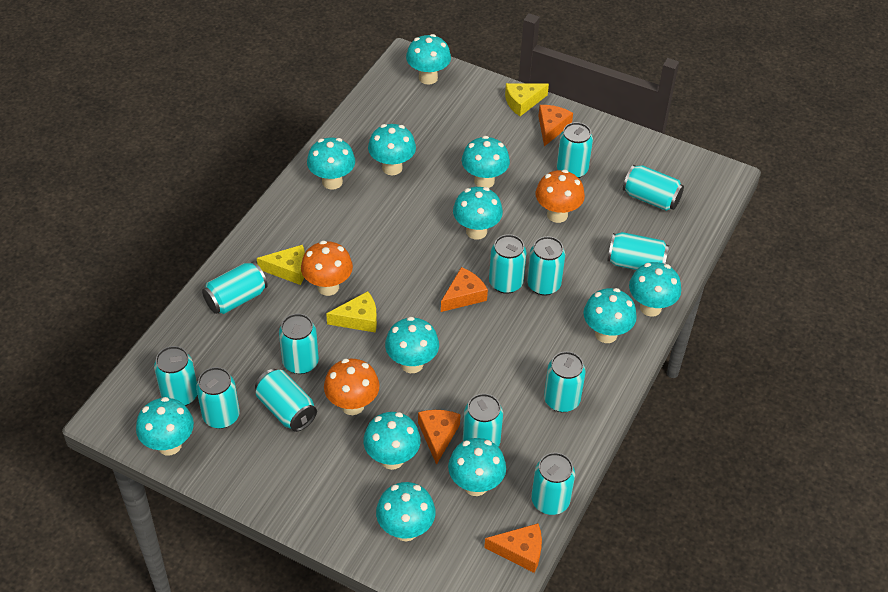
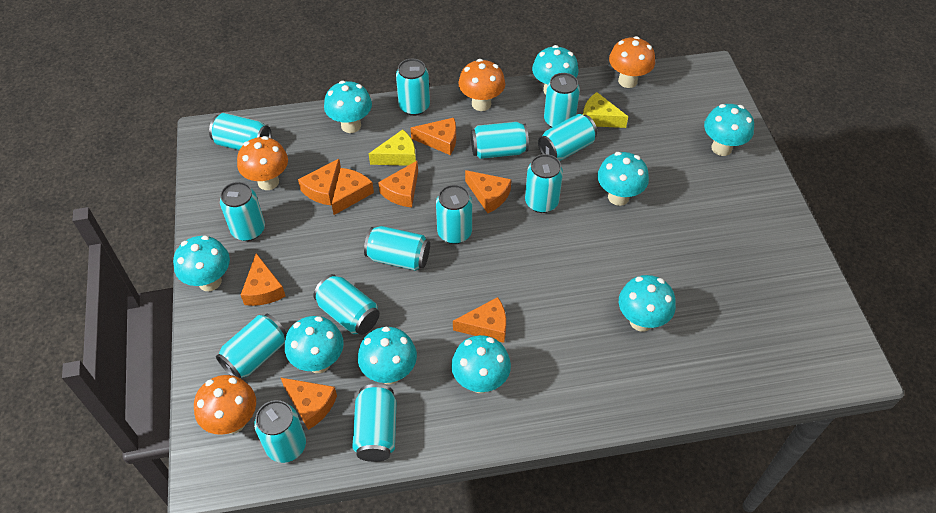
orange cheese: [418,410,461,465] [441,267,488,312] [484,523,542,573] [538,105,573,146] = 4 -> [241,253,286,306] [281,378,337,430] [298,159,341,205] [332,168,374,215] [378,161,418,207] [411,118,456,155] [453,297,506,343] [465,170,511,213] = 8
orange mushroom: [301,241,353,296] [324,359,380,415] [536,170,585,223] = 3 -> [194,375,256,435] [237,136,288,190] [458,59,505,111] [609,36,655,88] = 4
turquoise mushroom: [136,397,194,455] [307,138,355,190] [363,412,421,470] [368,124,416,175] [376,482,436,541] [385,317,439,373] [406,34,451,85] [448,438,506,496] [453,187,503,240] [462,136,510,188] [583,288,637,343] [629,262,681,317] = 12 -> [173,236,230,291] [285,316,344,373] [324,81,372,133] [358,326,417,385] [451,335,511,393] [532,45,579,94] [597,152,649,206] [619,275,676,332] [704,104,754,156] = 9
yellow cheese: [257,245,305,285] [326,291,377,333] [505,83,549,116] = 3 -> [369,129,416,166] [583,92,628,128] = 2

